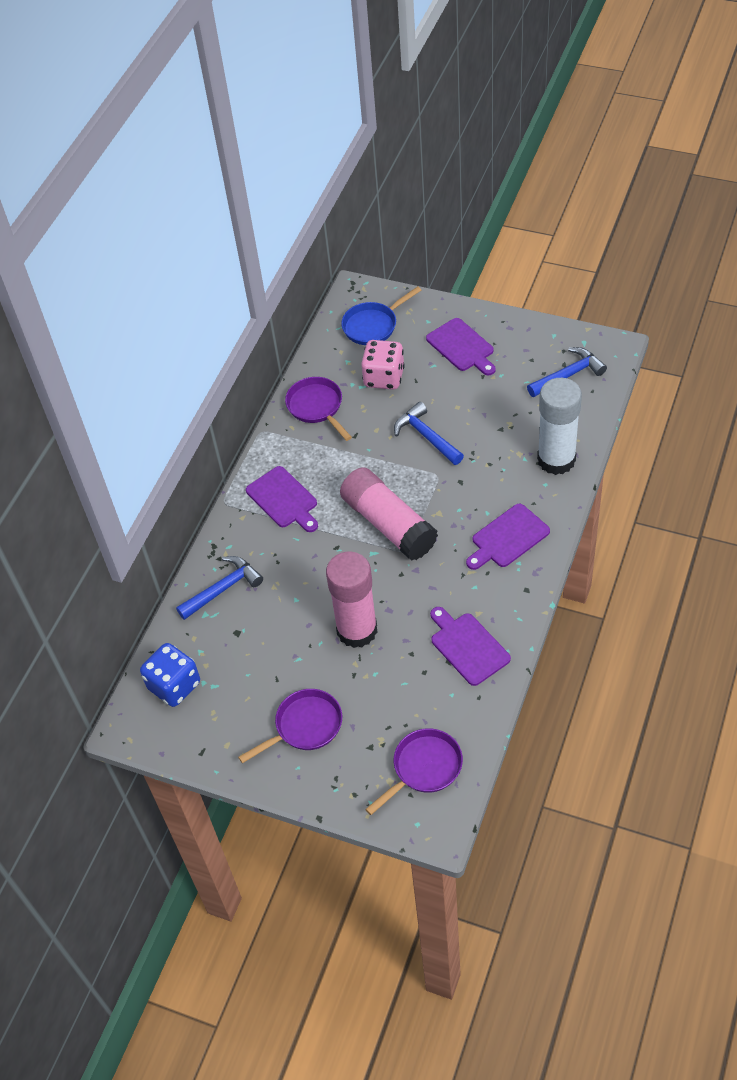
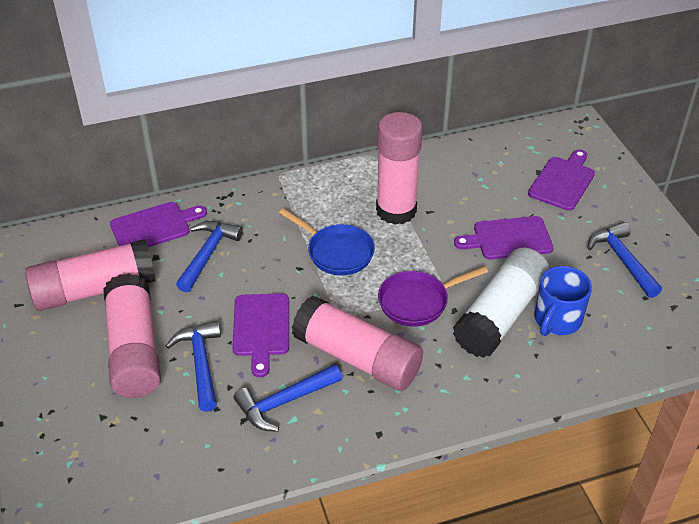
blue dice: [140,643,200,707] = 1 -> none = 0
blue hammer: [176,556,263,620] [394,402,464,465] [527,347,607,397] = 3 -> [166,321,221,412] [176,221,243,292] [234,364,342,432] [588,222,662,298] = 4
blue mug: none = 0 -> [535,266,592,336] = 1
pink dice: [361,340,405,390] = 1 -> none = 0
pink glue stick: [326,552,377,648] [340,467,438,561] = 2 -> [25,239,156,311] [103,273,161,398] [292,296,423,391] [376,112,423,225] = 4
purple pan: [238,689,342,763] [285,377,352,441] [365,728,463,815] = 3 -> [378,266,488,326] = 1

